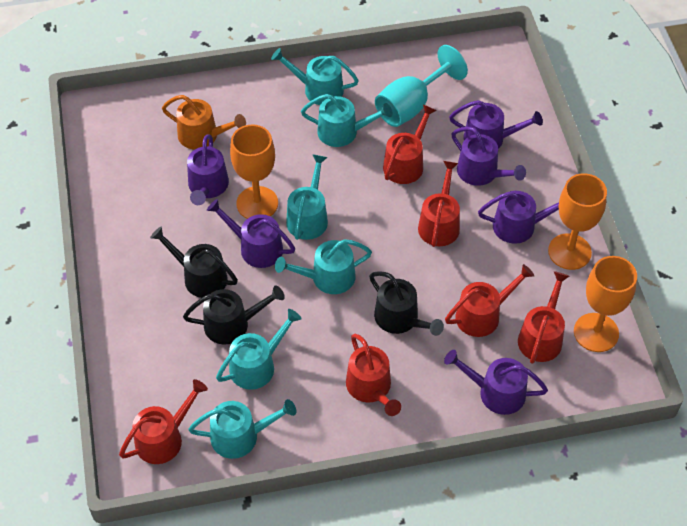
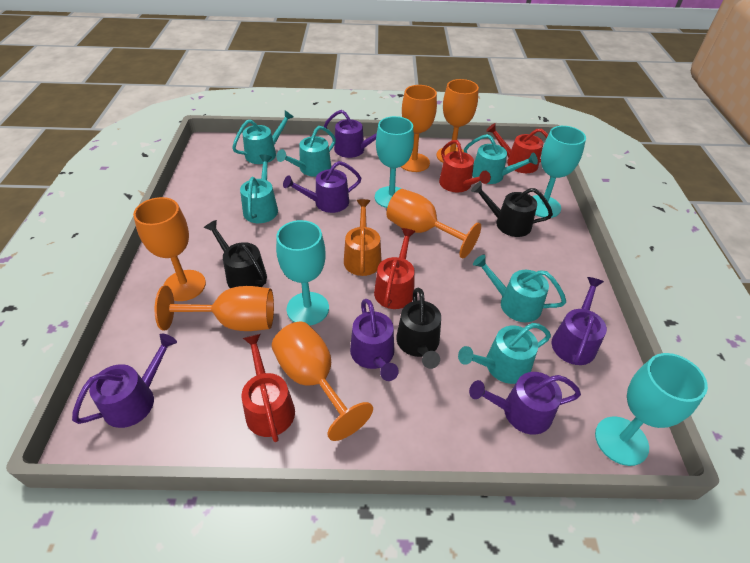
orange goblet: [230,124,278,219] [548,174,607,270] [574,256,637,352] = 3 -> [133,197,206,301] [155,286,274,331] [272,322,373,441] [386,189,481,259] [401,85,437,172] [436,79,479,163] = 6
red watering can: [119,379,208,464] [346,334,401,416] [383,105,437,184] [418,161,460,247] [445,264,534,337] [518,271,569,364] = 6 -> [241,334,295,442] [374,228,416,309] [439,140,491,192] [486,123,548,173] = 4
turquoise goblet: [375,45,468,127] = 1 -> [276,220,329,326] [375,116,414,208] [532,126,586,218] [595,353,708,466] = 4

